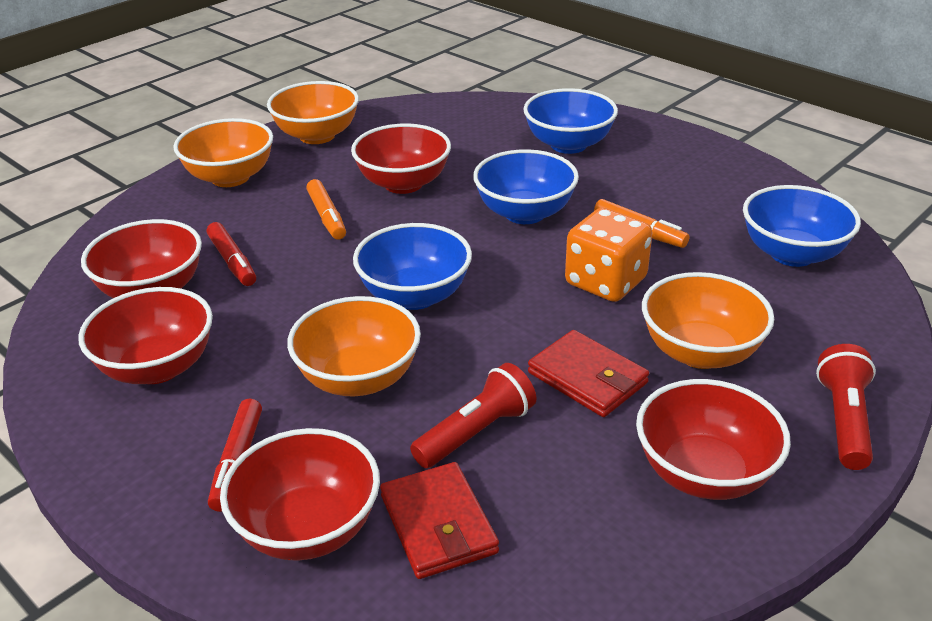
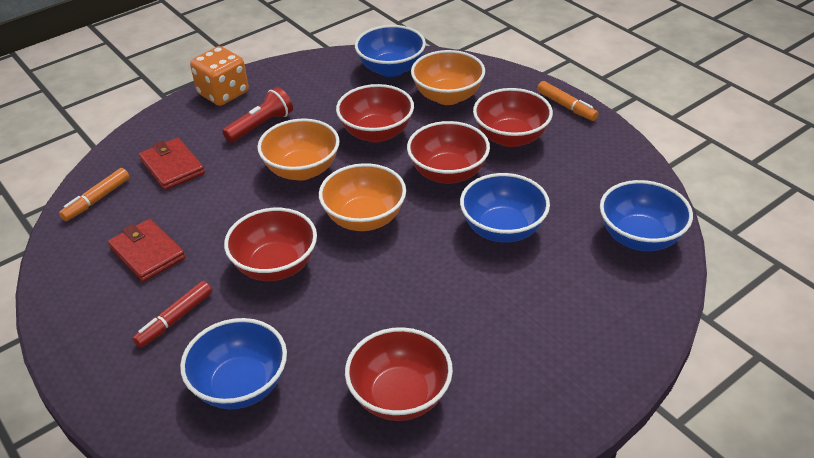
orange bowl: [173,118,273,187] [267,81,359,144] [287,296,421,396] [642,272,774,369] = 4 -> [257,119,340,181] [319,163,406,231] [411,50,485,105] = 3
red flashlight: [410,363,537,468] [816,344,876,470] = 2 -> [222,87,293,143] = 1
red marker: [207,222,256,286] [208,399,262,512] = 2 -> [132,281,212,348] = 1

